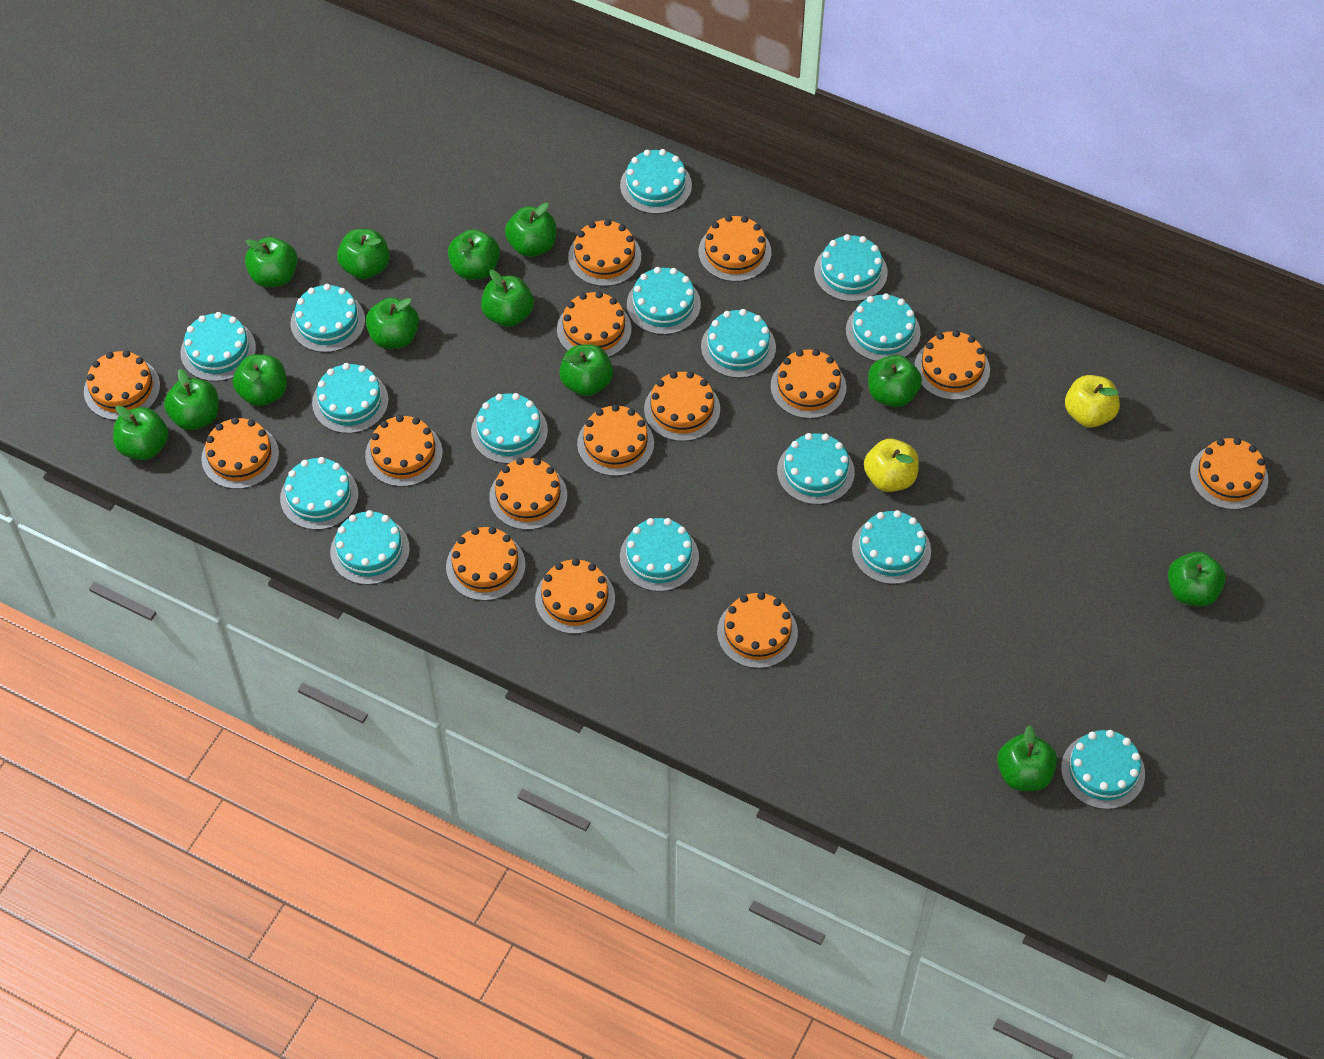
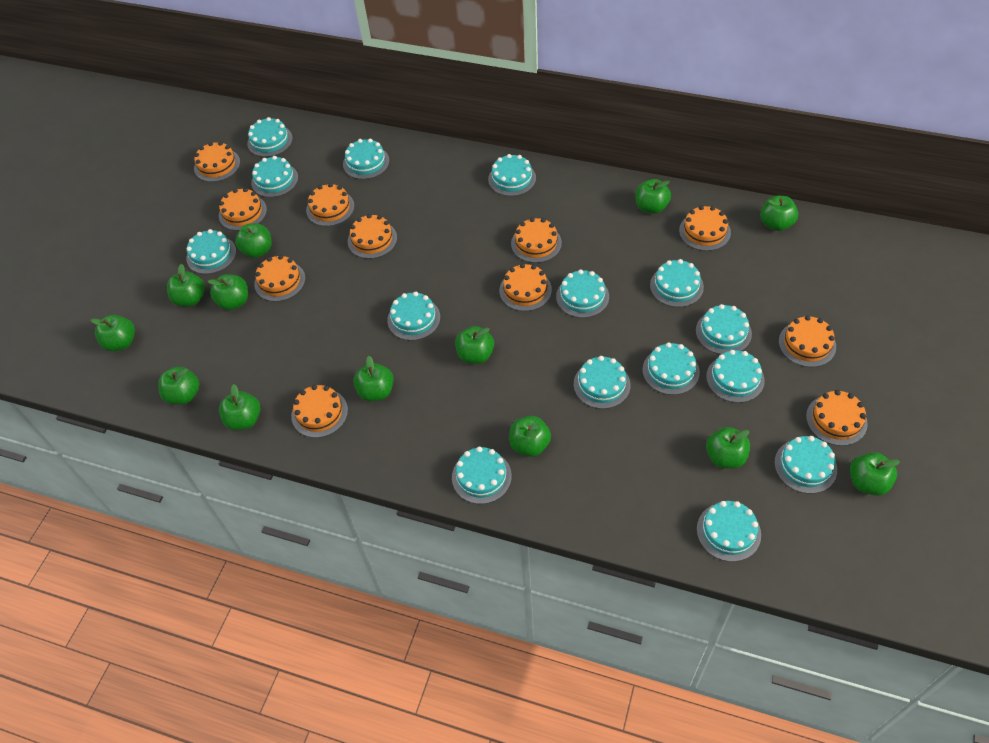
orange cake: [84,350,160,420] [201,417,279,489] [365,415,443,487] [446,527,526,601] [489,458,567,530] [535,558,615,634] [557,291,631,357] [568,219,641,286] [577,404,654,476] [644,371,720,441] [698,215,772,282] [717,592,798,668] [771,349,847,419] [915,330,990,400] [1190,438,1268,510] = 15 -> [194,142,240,182] [219,188,267,231] [254,255,305,302] [291,385,348,438] [306,183,354,226] [348,214,397,259] [499,263,552,311] [511,218,562,263] [679,206,731,251] [779,315,836,367] [806,390,868,446] = 11
yellow apple: [864,439,919,492] [1065,375,1120,427] = 2 -> none = 0

